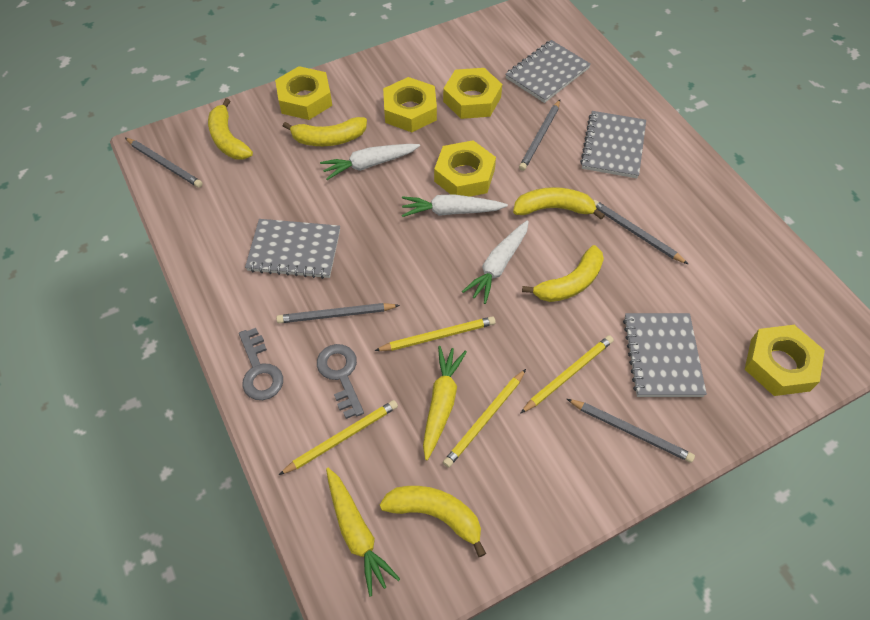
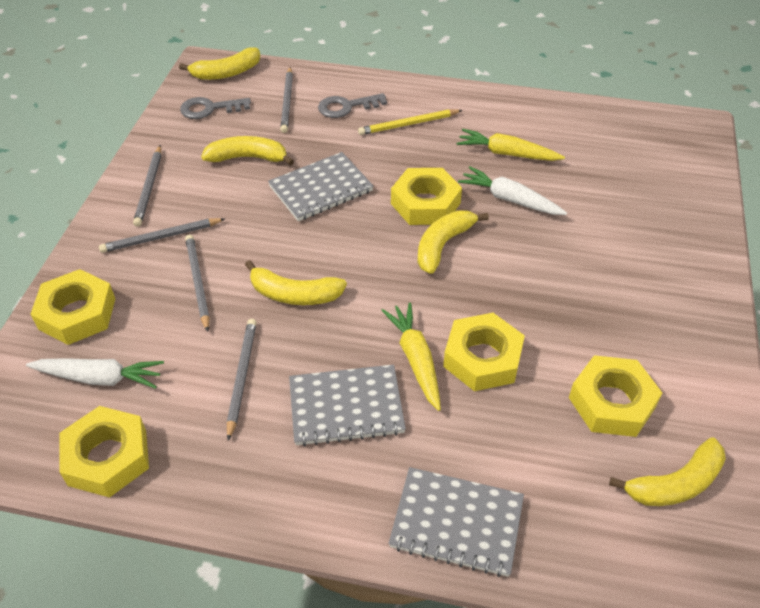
grey notebook: [245,219,340,279] [505,40,591,103] [580,111,646,178] [623,313,707,397] = 4 -> [268,152,374,221] [289,365,406,446] [389,467,524,577] = 3
white carrot: [320,144,420,180] [402,194,508,217] [462,220,529,304] = 3 -> [26,358,164,389] [458,166,567,215] = 2
yellow pencil: [279,400,398,475] [374,316,496,351] [443,369,526,468] [520,335,614,414] = 4 -> [358,109,463,135] = 1

